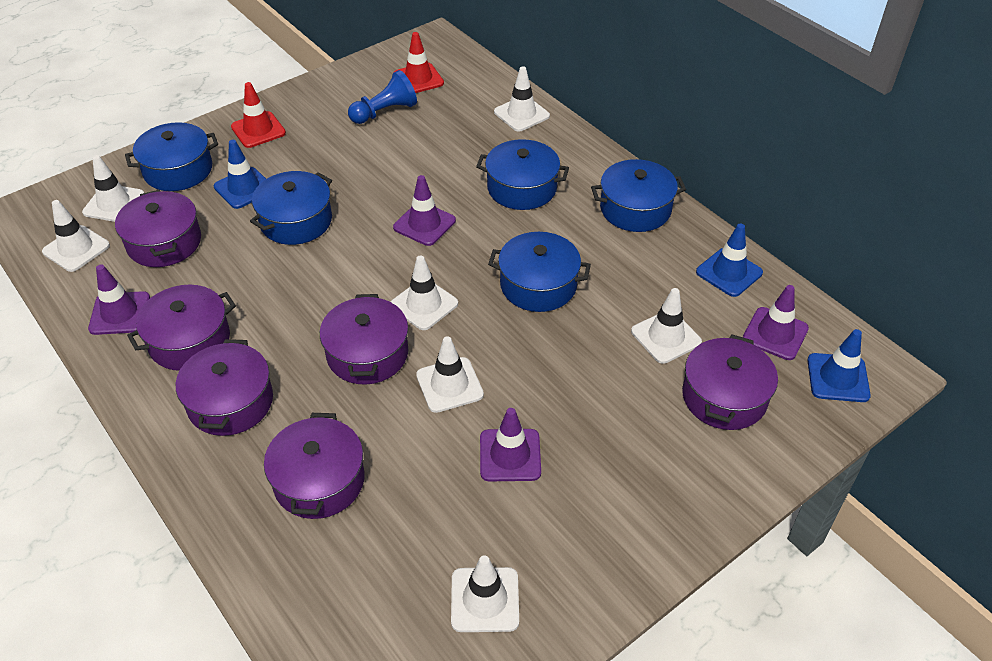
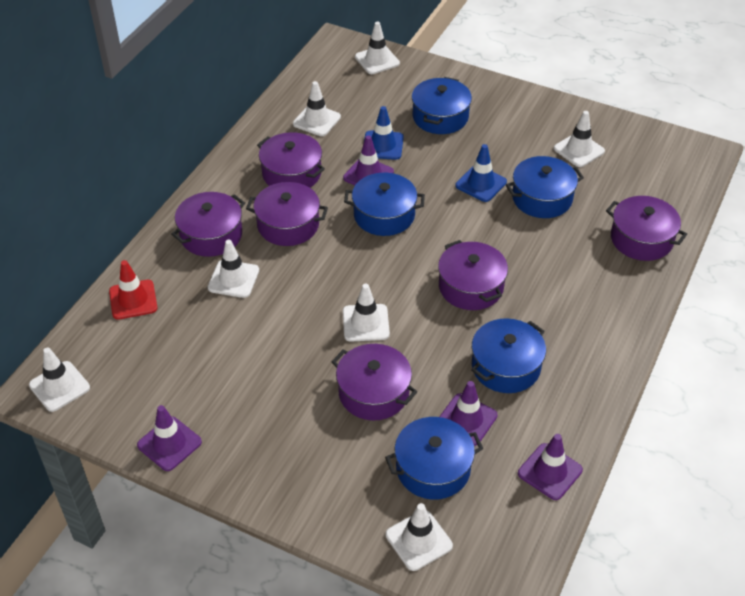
blue pawn: [348,70,417,124] = 1 -> none = 0
blue traffic cone: [214,140,266,209] [696,223,763,297] [807,329,871,402] = 3 -> [364,106,404,160] [455,144,507,202] = 2
red traffic cone: [231,82,286,148] [393,32,444,93] = 2 -> [109,260,157,320] = 1

